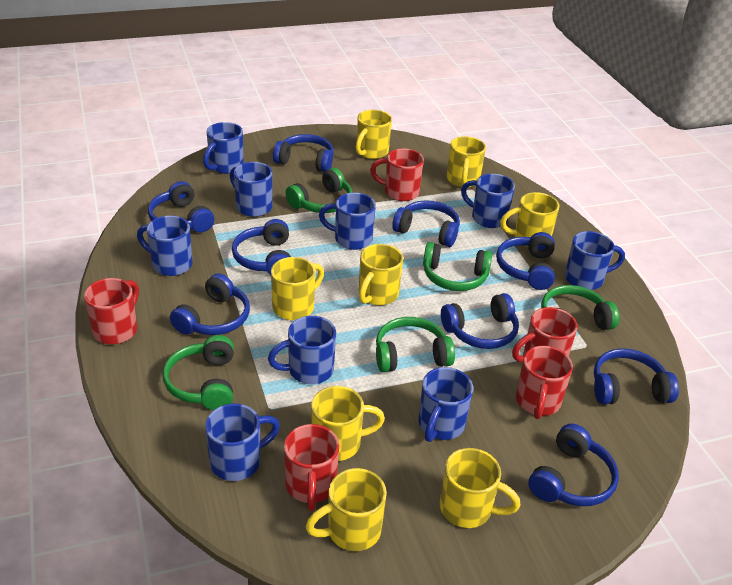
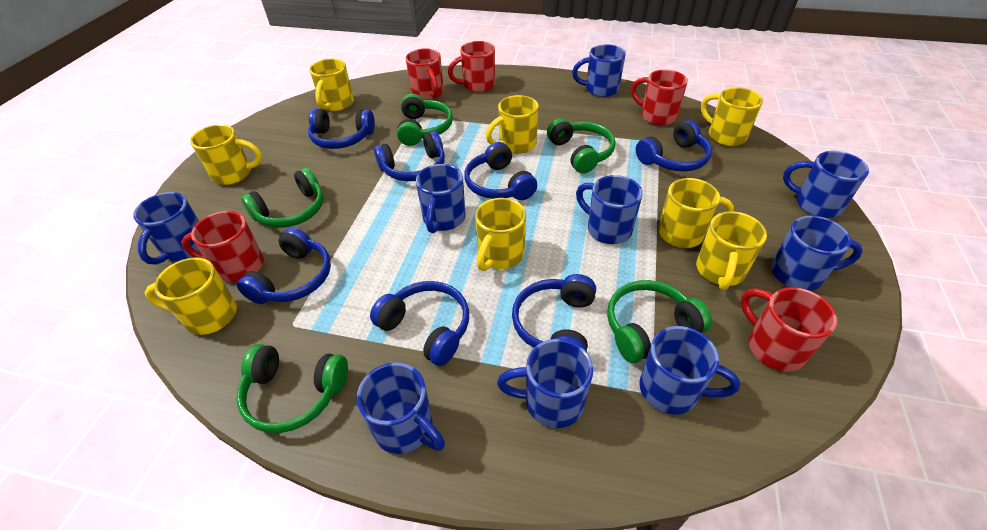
blue headphones: [148,181,214,232] [170,273,250,335] [232,219,291,275] [273,134,334,172] [392,200,460,247] [441,293,519,349] [496,232,555,290] [528,424,619,506] [594,348,679,405] = 9 -> [237,227,331,304] [308,108,375,149] [370,281,469,366] [374,131,445,181] [464,142,537,200] [512,274,596,352] [636,120,712,172] = 7

